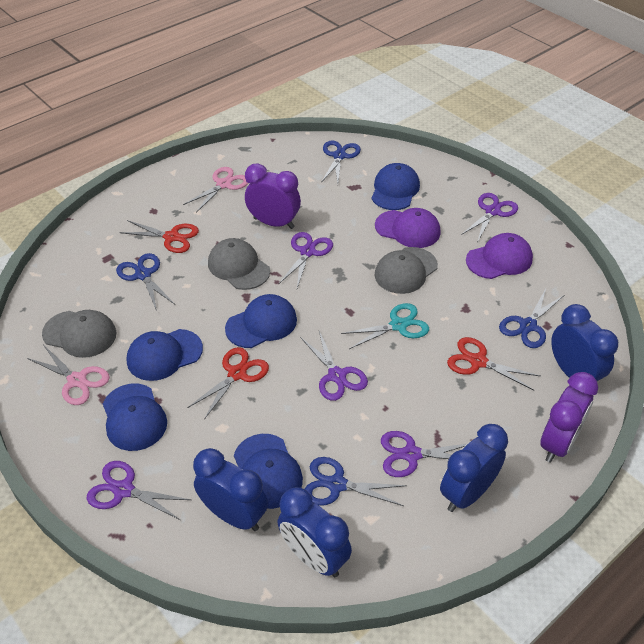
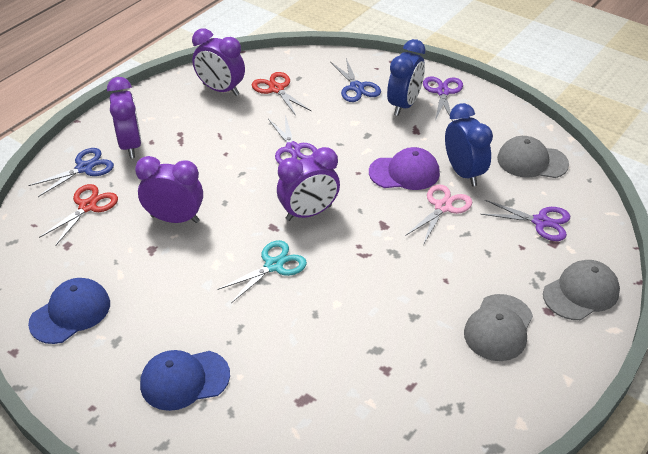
blue cap: [103,384,167,451] [126,329,203,381] [225,294,297,348] [234,434,303,509] [371,163,420,210] = 5 -> [28,278,110,344] [140,350,230,411] = 2
blue clock: [193,448,268,531] [278,487,352,577] [440,424,508,512] [551,304,618,381] = 4 -> [387,39,426,116] [445,103,493,186] = 2
blue scissors: [116,253,174,311] [305,457,407,506] [321,141,361,183] [499,289,564,348] = 4 -> [28,148,114,197] [331,58,381,102] = 2
pink scissors: [27,346,110,405] [183,167,248,213] = 2 -> [405,184,472,245] = 1
purple cap: [375,208,441,248] [466,233,533,279] = 2 -> [369,147,440,190] = 1
purple clock: [245,164,301,229] [540,372,598,463] = 2 -> [107,77,142,158] [135,156,203,223] [192,28,245,96] [277,147,340,221] = 4
purple scissors: [87,461,191,520] [279,232,333,288] [300,331,368,401] [381,431,467,477] [461,193,518,242] = 5 -> [268,115,317,164] [423,77,463,121] [480,200,570,241] = 3
red scissors: [119,220,199,253] [187,347,269,420] [447,337,540,391] = 3 -> [39,184,118,246] [252,72,311,116] = 2

